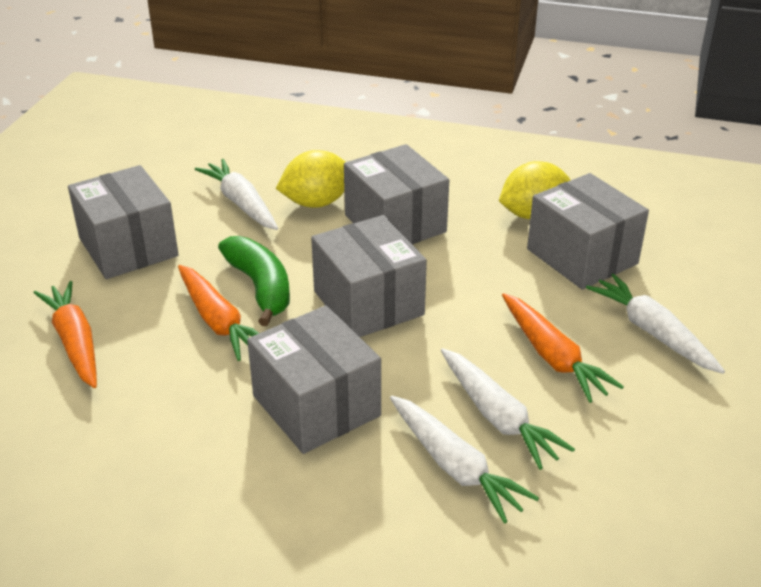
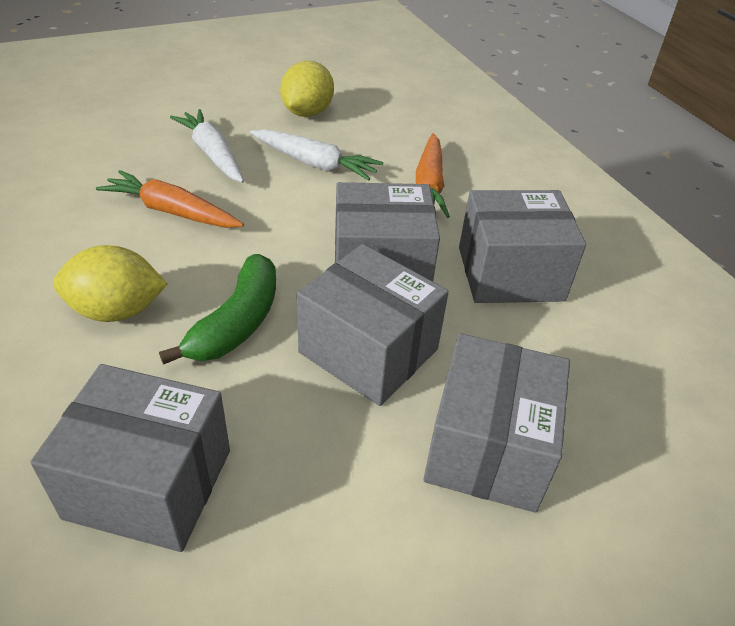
orange carrot: [34,281,97,388] [178,265,259,361] [502,293,624,403] = 3 -> [96,170,244,228] [416,133,450,218] = 2
white carrot: [195,159,278,230] [390,395,539,524] [441,348,575,470] [586,274,725,374] = 4 -> [170,109,244,183] [250,129,383,181] = 2

